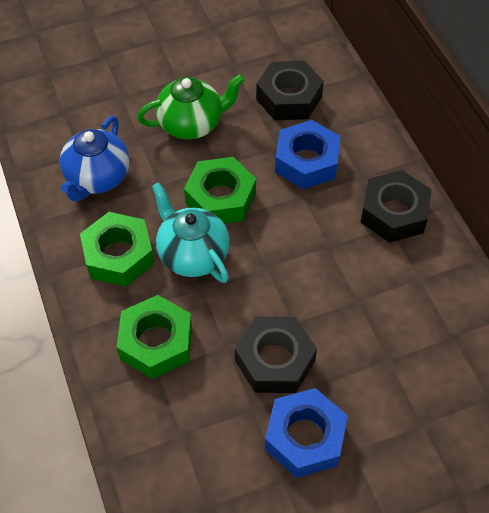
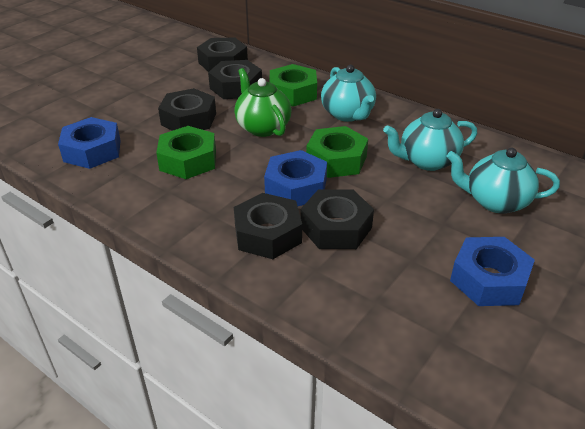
black nut: [235,317,317,393] [256,61,324,120] [361,170,432,243] = 3 -> [158,88,216,131] [197,38,248,72] [208,60,262,99] [234,193,302,259] [301,189,374,249] = 5
blue nut: [265,388,348,478] [275,120,341,189] = 2 -> [58,117,121,169] [264,150,327,206] [450,237,535,306] = 3
blue teapot: [60,116,130,202] = 1 -> none = 0
turquoise teapot: [152,182,230,283] = 1 -> [321,65,376,122] [383,109,477,171] [447,148,560,214] = 3

